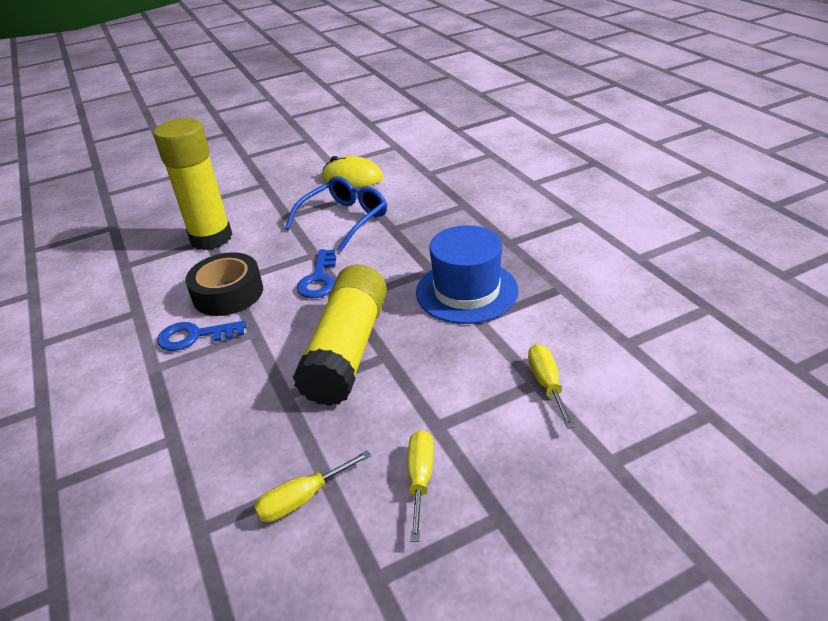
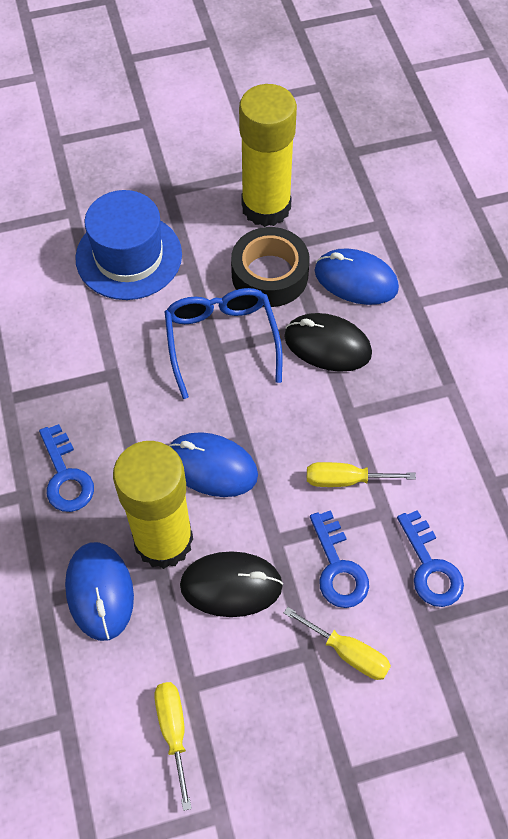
black mouse: none = 0 -> [180,551,283,617] [284,313,372,372] = 2
blue key: [157,321,246,351] [296,249,336,298] = 2 -> [39,424,94,512] [310,510,369,608] [397,510,464,607] = 3
blue mouse: none = 0 -> [65,542,134,641] [168,432,258,497] [315,248,399,305] = 3
yellow mouse: [322,156,383,188] = 1 -> none = 0

